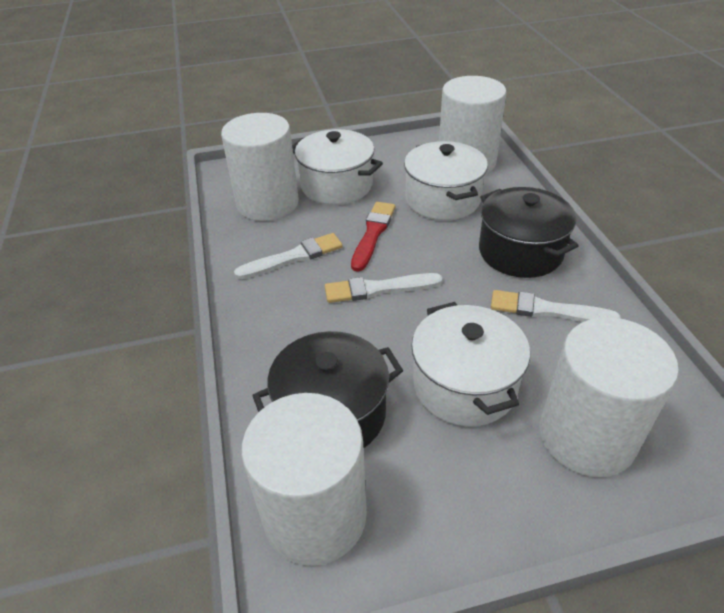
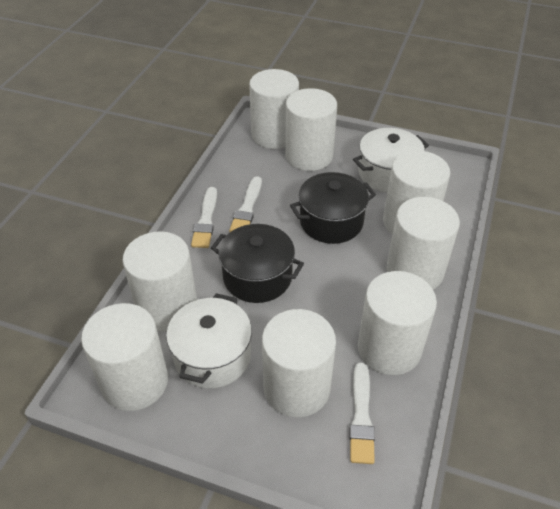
red brush: [351,202,395,272] = 1 -> none = 0
white cylinder: [221,113,299,221] [241,393,367,566] [439,76,507,174] [540,317,679,477] = 4 -> [81,303,168,411] [123,231,197,331] [249,69,299,149] [262,309,336,417] [285,88,337,171] [358,271,437,375] [383,150,450,234] [386,197,460,289] = 8
white pot: [292,129,383,205] [404,141,488,220] [411,302,530,426] = 3 -> [166,293,252,388] [353,128,429,192] = 2

